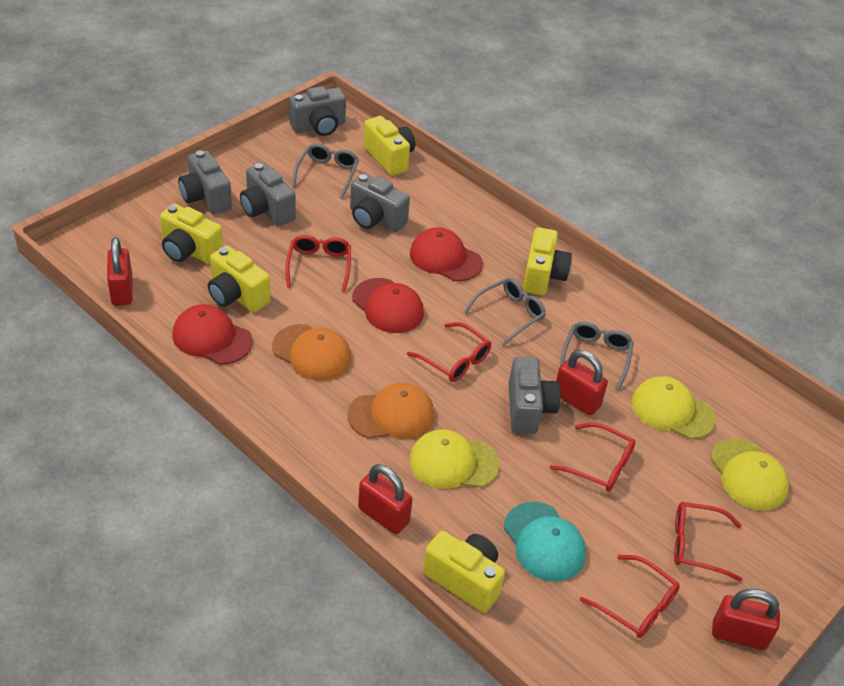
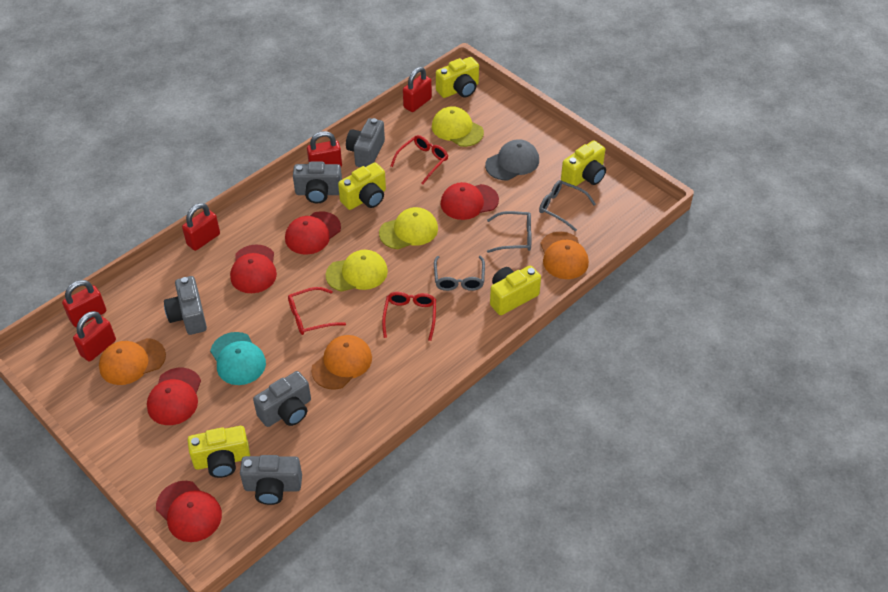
grey cap: none = 0 -> [485,139,539,180] = 1
orange cap: [272,324,351,381] [348,383,434,439] = 2 -> [99,338,166,385] [311,335,372,389] [540,232,589,279] = 3
red cap: [173,304,253,364] [352,278,424,333] [410,228,483,281] = 3 -> [147,368,201,425] [156,481,222,542] [230,244,277,293] [285,211,341,255] [441,182,499,220] = 5
red glasses: [286,235,351,292] [407,322,491,382] [550,422,636,492] [580,555,680,638] [674,502,743,582] = 5 -> [288,287,346,335] [382,292,436,341] [391,135,448,184] = 3
red padlock: [107,237,132,305] [358,464,412,534] [556,350,608,416] [712,589,780,650] = 4 -> [62,280,106,327] [73,311,116,362] [182,203,220,251] [307,131,342,167] [403,67,432,112] = 5

